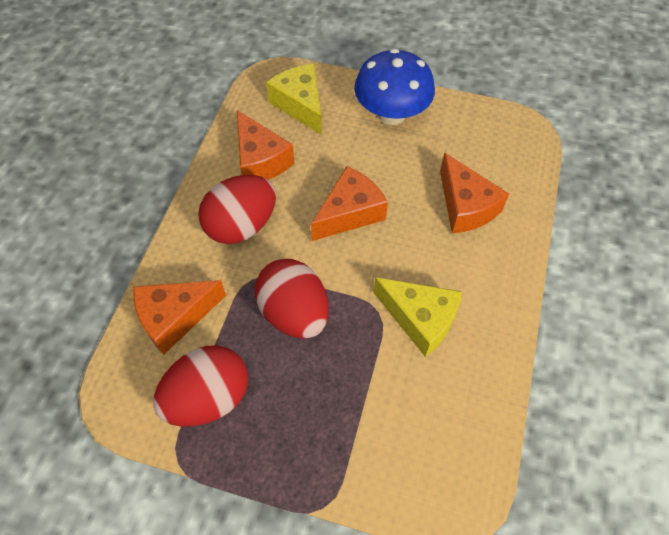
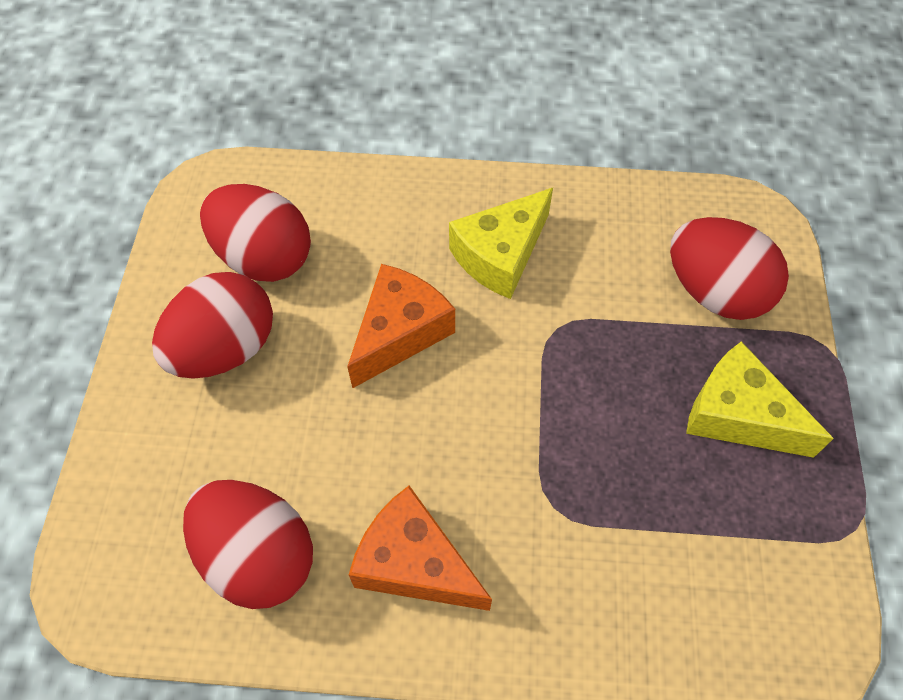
blue mushroom: [354,49,435,125] = 1 -> none = 0
orange cheese: [133,280,226,355] [237,110,295,180] [311,166,388,241] [440,153,509,233] = 4 -> [347,264,455,388] [349,486,492,611] = 2
red egg: [153,345,248,427] [198,175,276,244] [255,259,329,339] = 3 -> [152,272,273,379] [183,480,313,609] [200,184,311,282] [670,217,789,320] = 4

